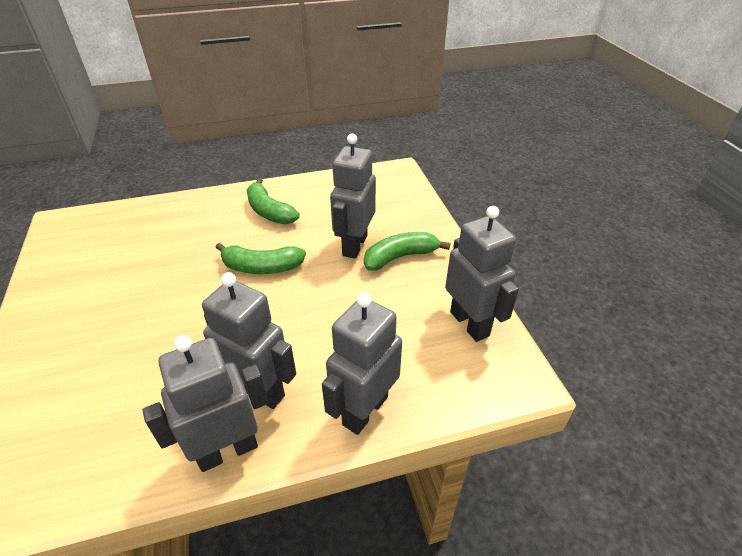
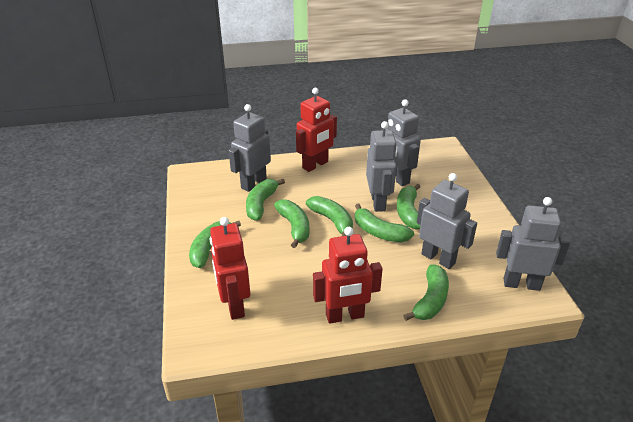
green banana: [215,243,306,274] [247,178,299,224] [364,232,450,271] = 3 -> [189,221,241,268] [246,179,285,221] [274,199,309,248] [306,196,353,236] [355,204,414,243] [397,184,421,230] [403,264,449,321] = 7
red robot: none = 0 -> [210,217,250,320] [296,88,337,172] [313,227,383,324] = 3

